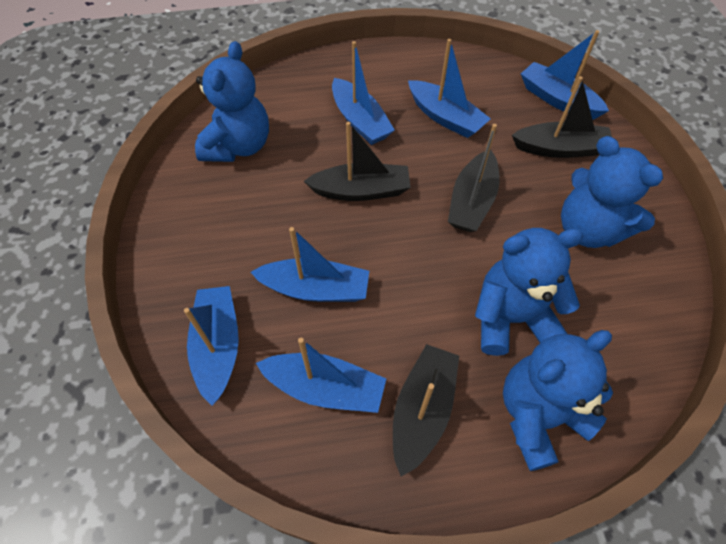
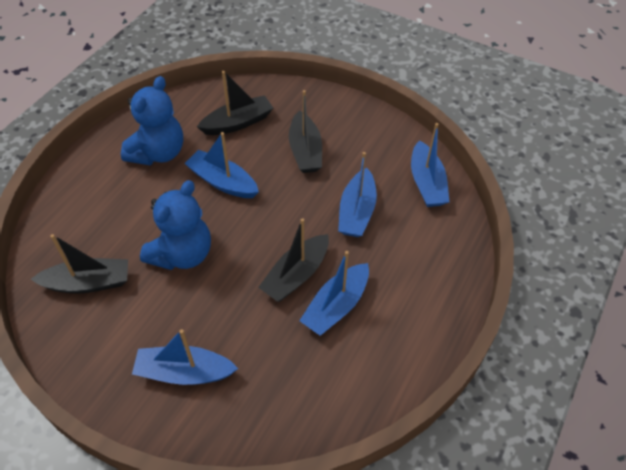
blue boat: [184,286,239,406] [250,227,369,302] [256,338,386,413] [332,41,395,145] [408,39,491,138] [521,30,609,120] = 6 -> [132,329,238,385] [184,132,259,198] [299,251,369,336] [338,152,377,237] [411,123,450,207] = 5
blue teddy bear: [195,41,269,162] [475,228,583,356] [503,330,613,471] [561,136,663,248] = 4 -> [121,76,183,165] [140,180,211,270] = 2

